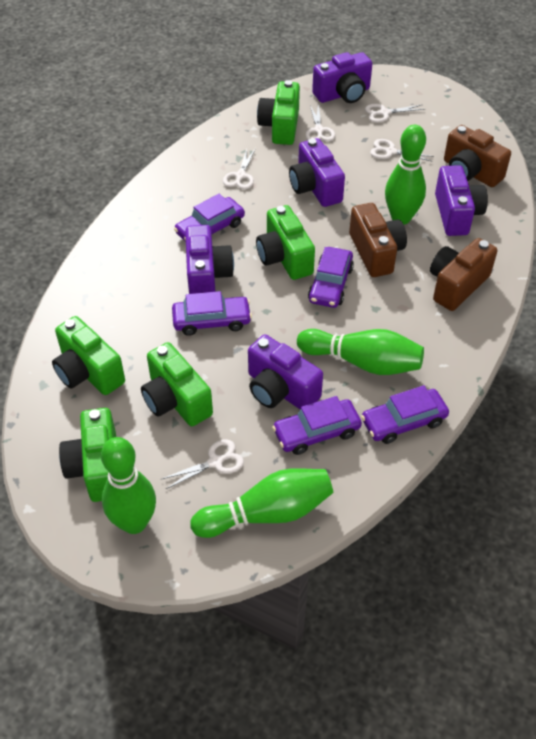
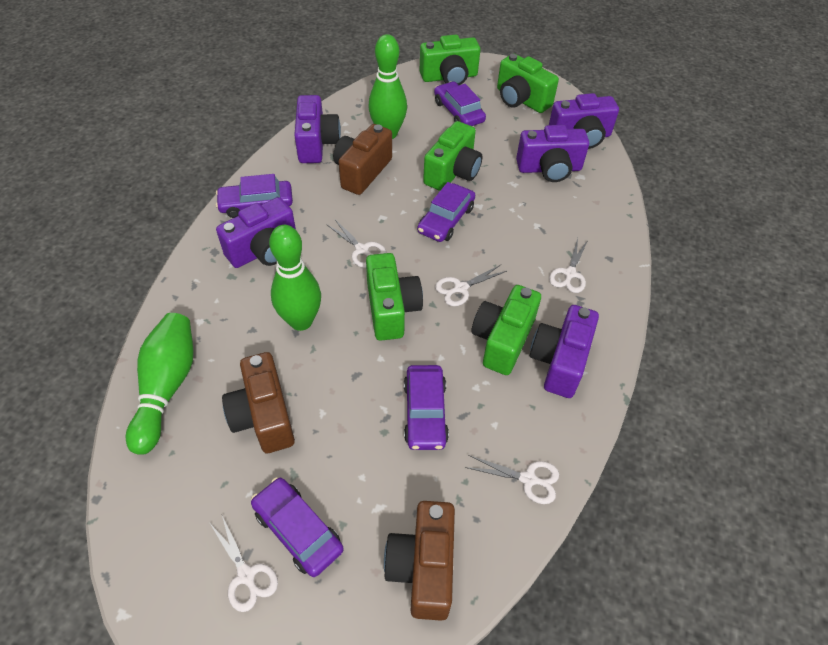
green bowling pin: [101,437,156,534] [190,468,333,538] [297,329,424,375] [385,125,426,225] = 4 -> [126,313,194,455] [269,225,321,331] [368,34,407,139] = 3

